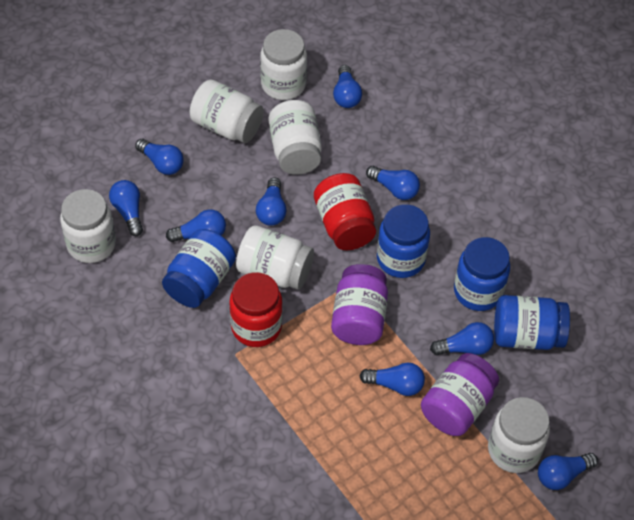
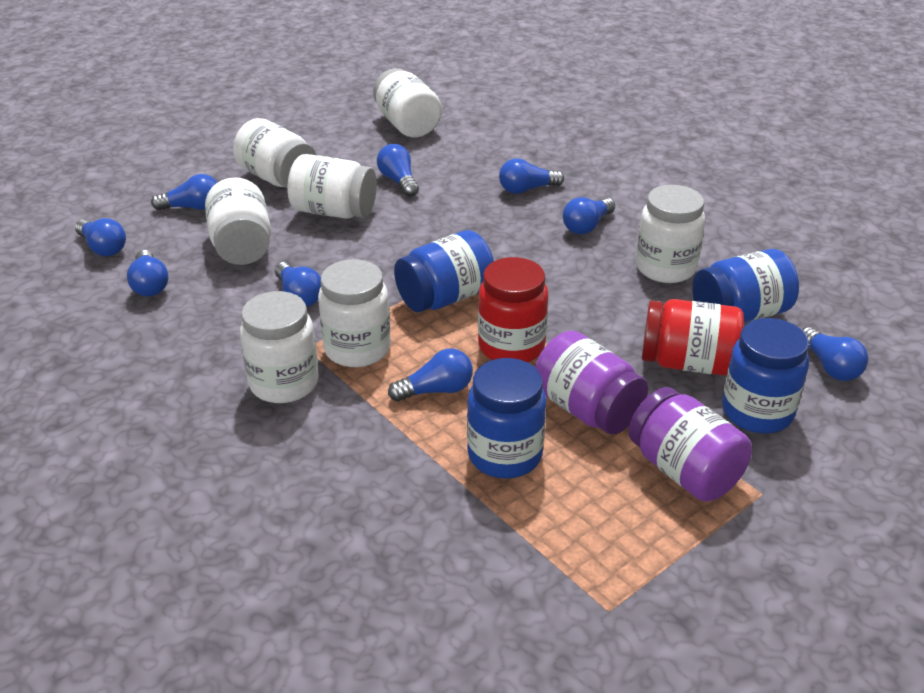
white jar: [60,189,116,263] [190,80,264,143] [236,225,314,290] [260,29,307,100] [269,100,322,175] [488,397,550,473] = 6 -> [205,178,271,265] [233,118,316,188] [240,291,319,403] [287,154,377,219] [318,259,391,367] [373,68,442,138] [636,185,705,283] = 7

